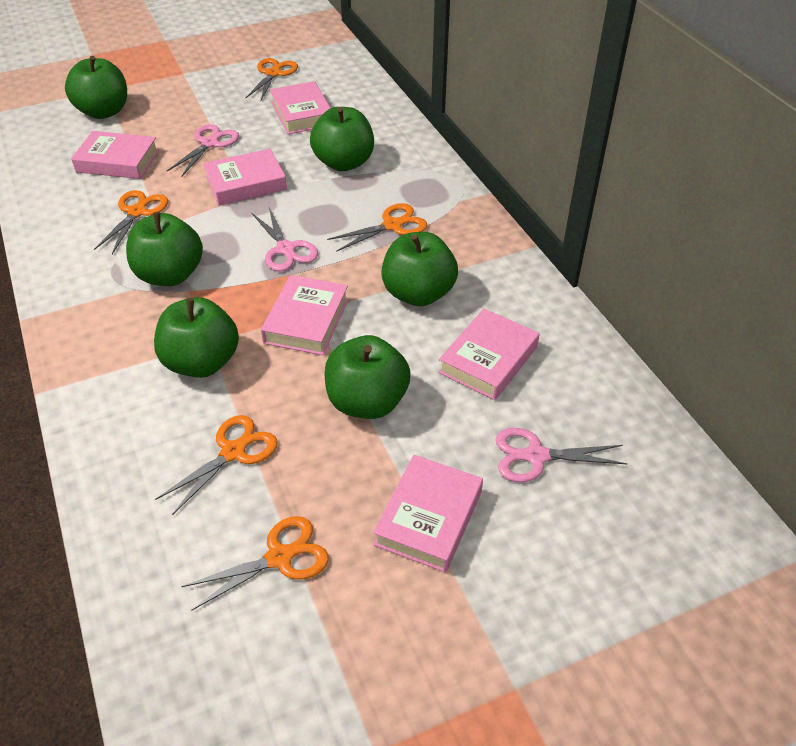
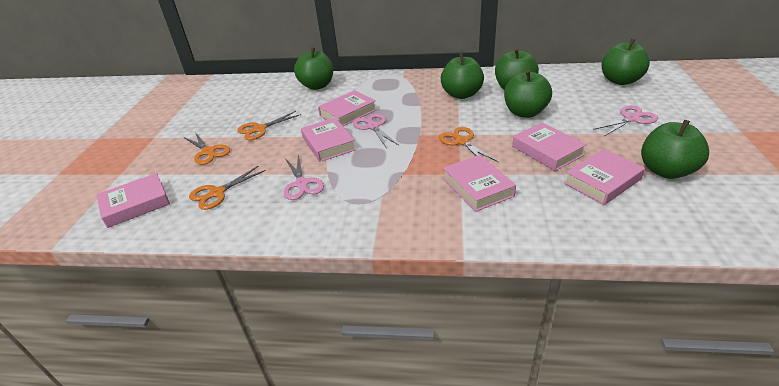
orange scissors: [94,190,168,254] [155,415,278,515] [181,516,329,611] [246,58,298,100] [327,203,427,252] = 5 -> [184,132,230,165] [189,166,266,210] [237,111,301,140] [439,127,499,162] = 4

